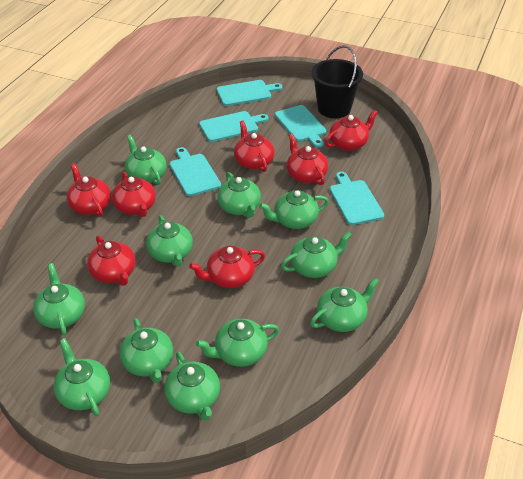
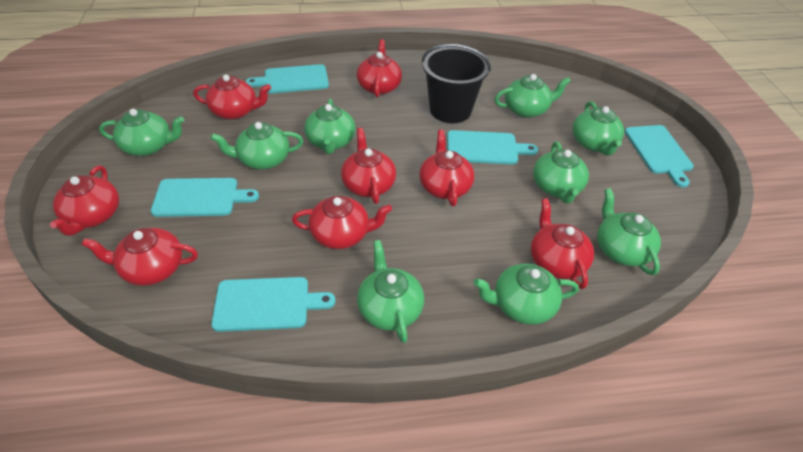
green teapot: [33,263,85,335] [54,338,110,416] [120,318,173,383] [125,135,167,185] [146,215,193,267] [165,352,220,421] [196,319,279,367] [217,172,261,218] [259,190,329,229] [281,232,352,278] [310,278,379,332] = 11 -> [99,109,184,156] [211,122,303,169] [304,99,356,154] [357,240,424,343] [474,263,579,325] [495,74,571,118] [533,141,589,204] [573,101,624,155] [597,188,661,275] = 9
red teapot: [67,163,111,217] [87,235,136,286] [112,172,156,217] [189,246,265,288] [234,120,275,172] [287,134,328,185] [325,110,378,151] = 7 -> [50,166,119,236] [81,228,198,286] [193,74,271,120] [292,196,392,249] [341,128,396,204] [357,39,402,98] [419,130,475,206] [531,198,594,289] = 8

